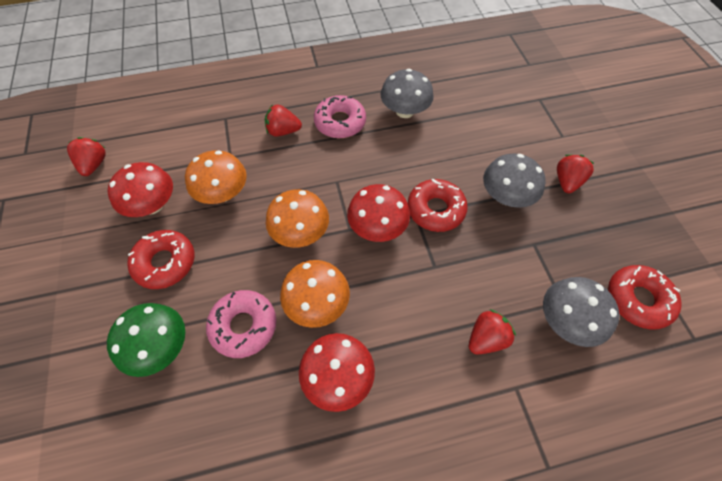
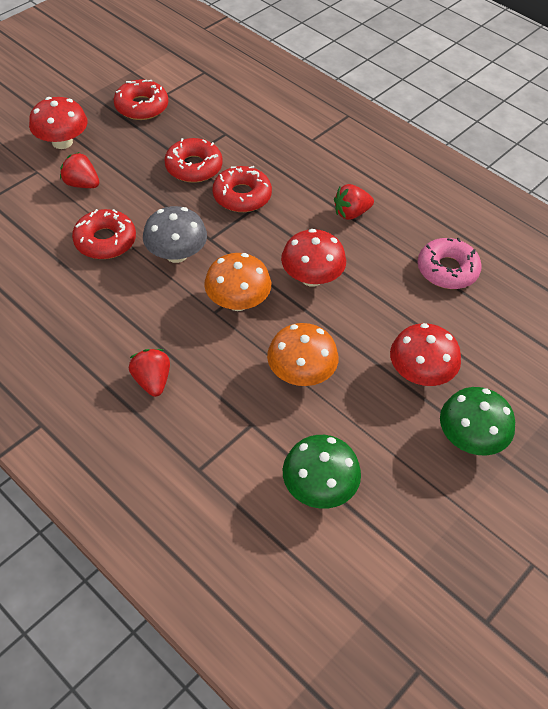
green mushroom: [107,303,185,377] = 1 -> [283,435,361,509] [440,387,515,455] = 2
grey mushroom: [381,69,434,118] [483,154,546,208] [543,277,619,347] = 3 -> [143,206,207,263] = 1
orange mushroom: [185,150,247,204] [266,189,329,248] [280,260,350,328] = 3 -> [204,253,271,311] [267,323,339,386] = 2
pink donut: [206,290,276,358] [314,95,366,138] = 2 -> [418,238,482,289] = 1
red donut: [127,230,194,289] [408,179,468,232] [608,265,682,330] = 3 -> [72,209,136,259] [114,79,168,120] [164,138,223,183] [212,166,272,212] = 4
red strawberry: [67,137,106,176] [265,104,302,137] [469,309,516,355] [557,154,595,193] = 4 -> [60,152,99,188] [129,349,170,397] [334,184,374,220] = 3

